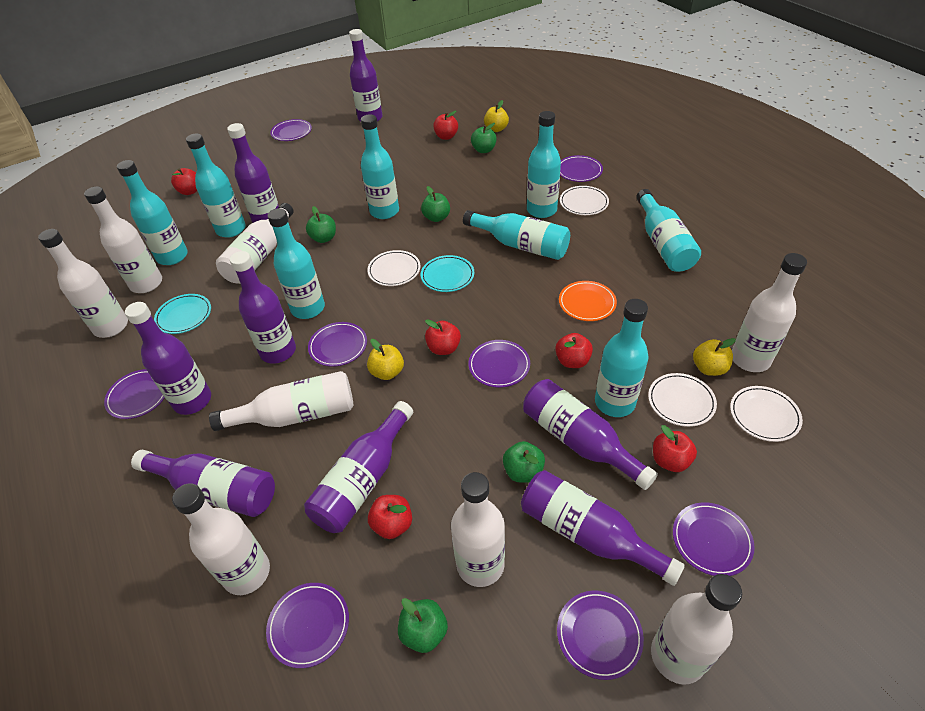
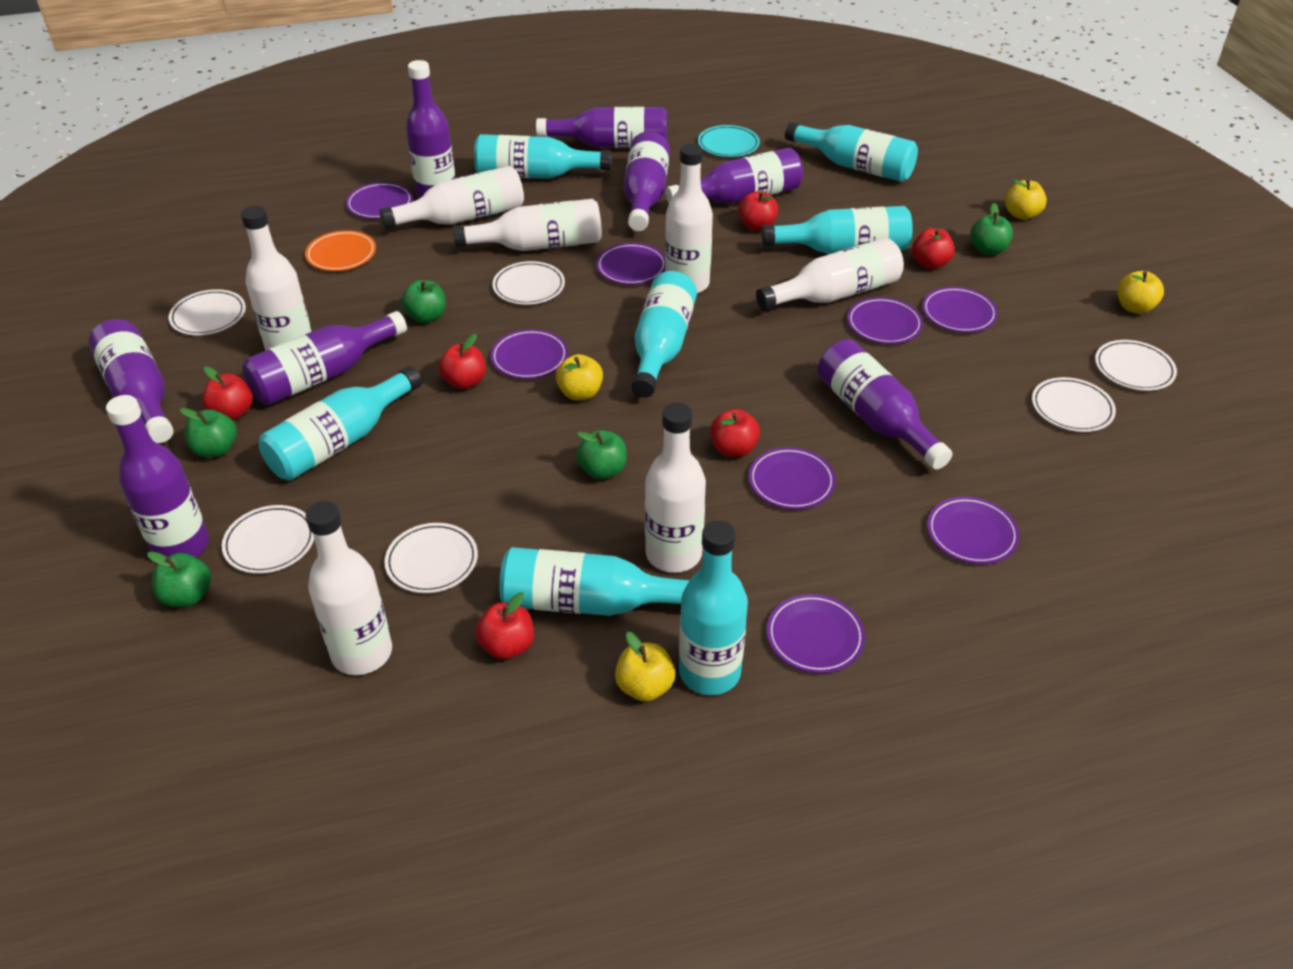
turquoise bottle: [117,160,188,265] [186,133,246,238] [268,208,325,319] [361,114,399,219] [463,210,570,260] [527,111,561,218] [595,299,649,417] [636,189,701,272] = 8 -> [259,366,422,481] [474,134,612,179] [499,547,689,616] [631,271,697,398] [679,521,748,695] [761,206,913,254] [785,122,918,182] = 7
turquoise plate: [154,294,211,334] [421,255,474,292] = 2 -> [698,125,760,157] = 1
white bottle: [38,229,128,338] [84,186,162,293] [172,483,270,595] [209,371,353,431] [216,203,294,284] [451,472,505,587] [651,574,742,685] [732,253,807,372] = 8 -> [241,206,311,351] [305,501,392,675] [379,166,524,229] [453,199,602,251] [645,403,706,573] [665,143,713,293] [756,238,904,310] = 7
white plate: [367,250,421,286] [560,186,609,215] [648,373,717,427] [730,386,803,442] = 4 -> [169,289,246,335] [222,505,314,574] [384,523,478,593] [492,261,565,305] [1032,377,1116,432] [1095,340,1177,391] = 6
yellow apple: [367,339,404,380] [484,100,509,132] [693,338,736,376] = 3 -> [556,354,603,400] [615,632,675,702] [1005,179,1047,220] [1117,271,1164,314] = 4

